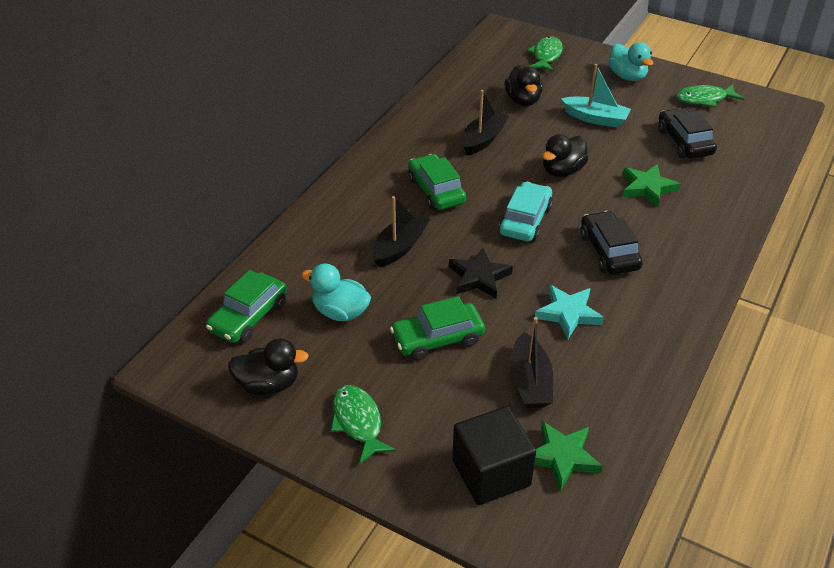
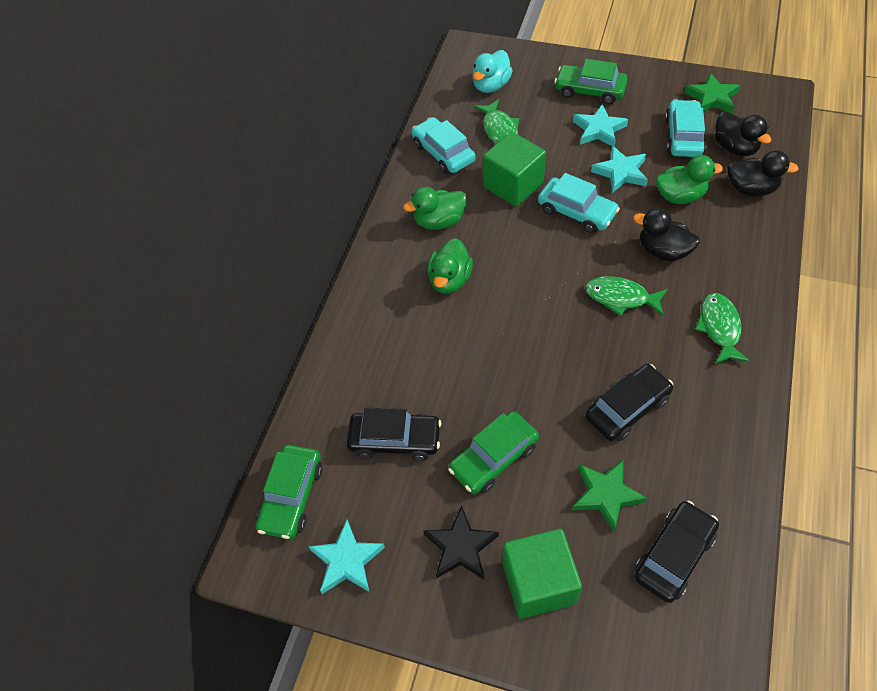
black boat: [372,196,430,268] [462,90,509,156] [510,317,553,408] = 3 -> none = 0
black car: [580,211,643,275] [658,108,717,158] = 2 -> [347,408,442,461] [585,364,673,441] [634,501,719,603] = 3
black cube: [452,406,536,505] = 1 -> none = 0
green cube: none = 0 -> [483,132,546,207] [503,528,582,619] = 2
green duck: none = 0 -> [403,187,467,230] [427,238,473,294] [656,155,723,204] = 3
turquoise boat: [561,64,631,128] = 1 -> none = 0
turquoise car: [499,182,553,242] = 1 -> [412,117,476,174] [538,173,620,233] [665,99,706,157] = 3
turquoise duck: [301,263,371,321] [608,42,654,81] = 2 -> [473,50,513,93] = 1
turquoise star: [535,285,604,339] = 1 -> [308,520,385,594] [573,104,628,147] [591,146,648,193] = 3

